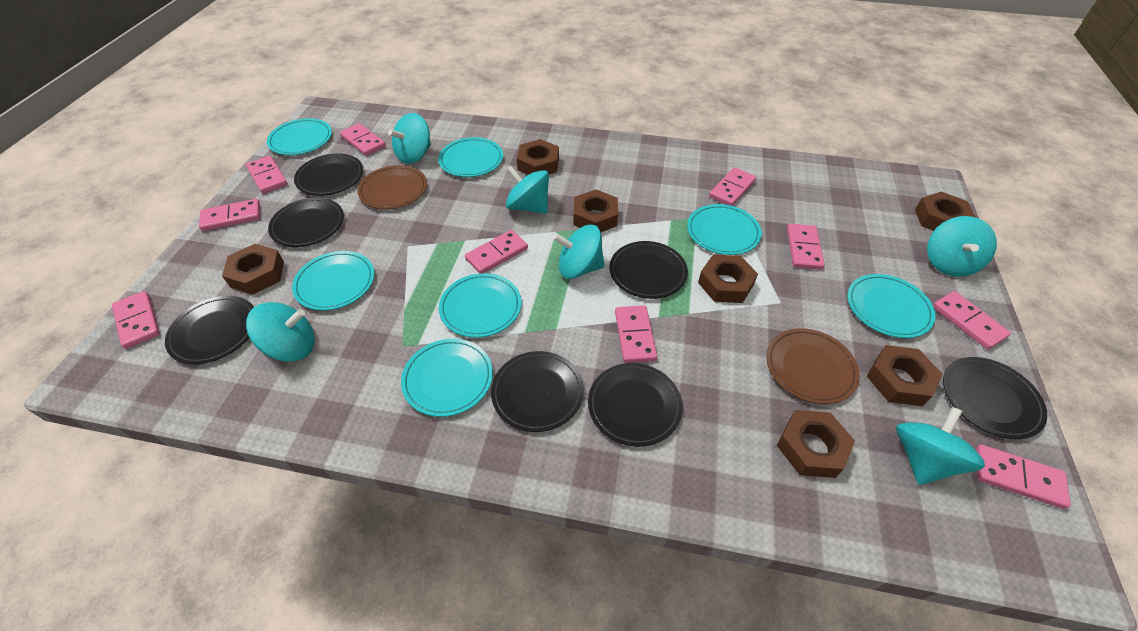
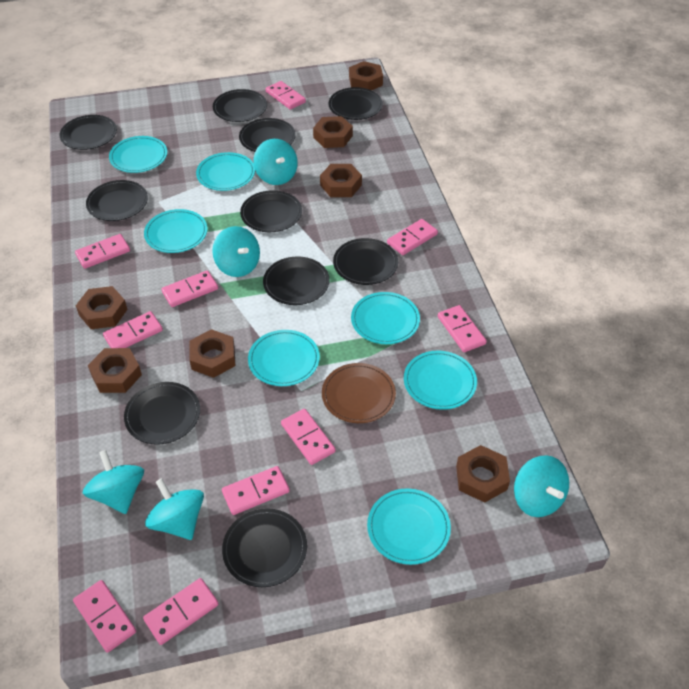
black plate: [165,296,254,364] [268,198,344,247] [294,153,363,196] [491,351,584,432] [588,363,683,447] [610,241,688,299] [943,357,1047,439] = 7 -> [60,115,117,150] [86,180,148,221] [124,382,200,445] [213,89,267,122] [222,508,307,587] [239,118,296,152] [240,190,302,232] [263,256,330,305] [328,87,383,120] [333,238,398,285] = 10
brown plate: [357,165,427,209] [766,328,860,404] = 2 -> [322,363,396,423] = 1
turquoise spinning top: [246,302,315,362] [388,113,431,164] [506,166,549,214] [553,225,605,279] [896,407,985,485] [927,216,997,277] = 6 -> [83,450,144,514] [145,478,204,540] [212,226,260,277] [254,139,298,185] [514,455,569,517] = 5

